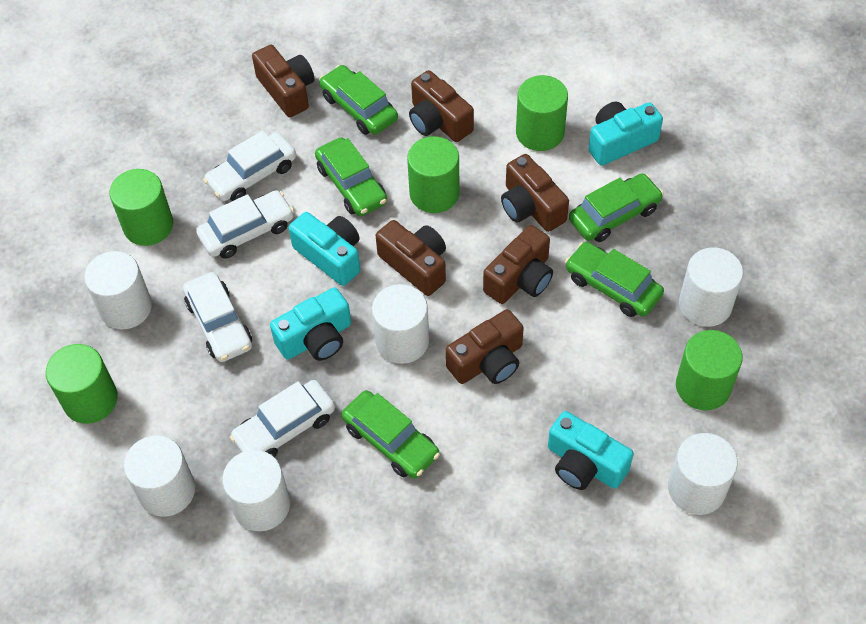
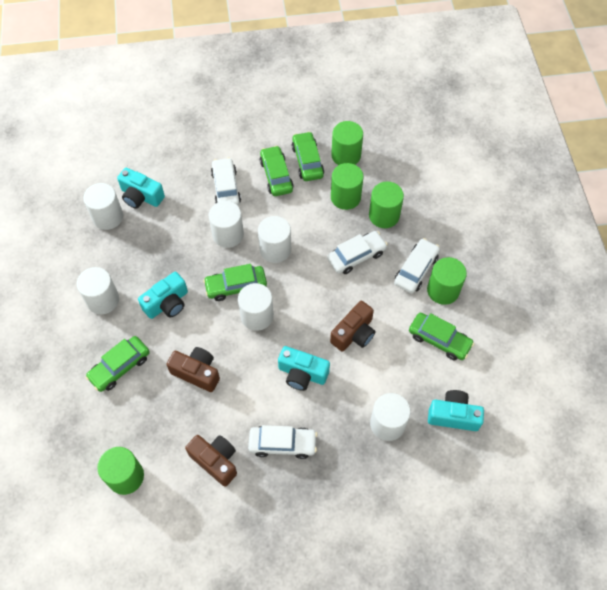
brown camera: [252,45,315,117] [376,220,446,296] [409,70,474,142] [446,309,524,384] [483,225,553,304] [501,154,569,232] = 6 -> [166,347,220,392] [185,435,237,487] [330,301,375,352] = 3

